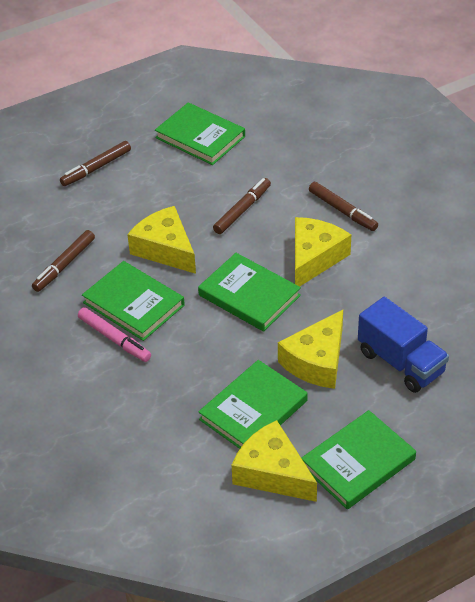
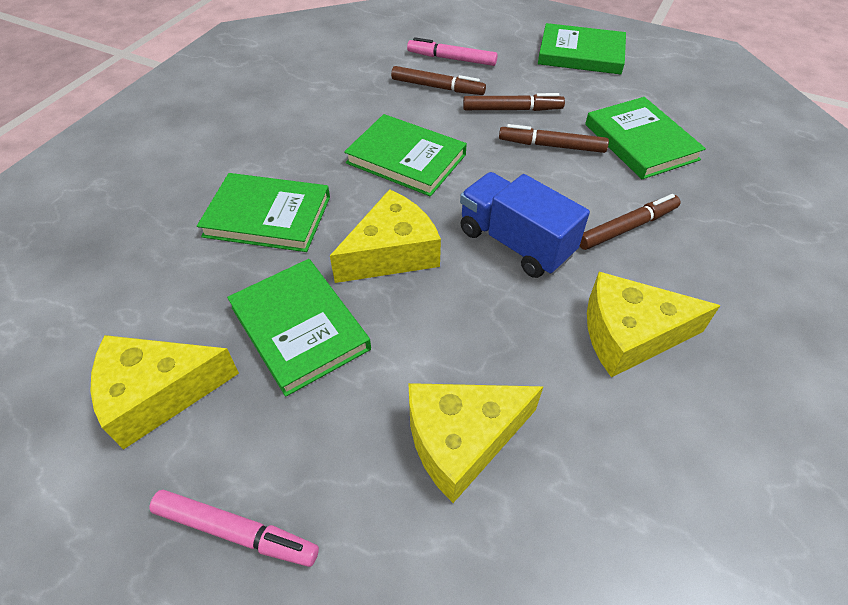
pink marker: [78,307,151,362] = 1 -> [149,490,319,567] [407,37,498,66] = 2

